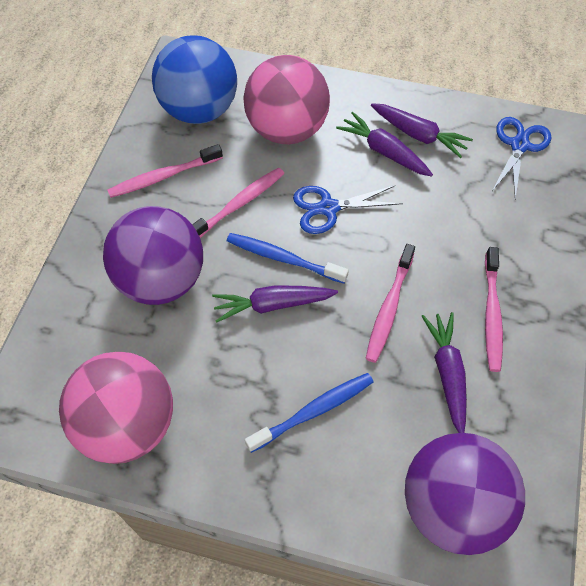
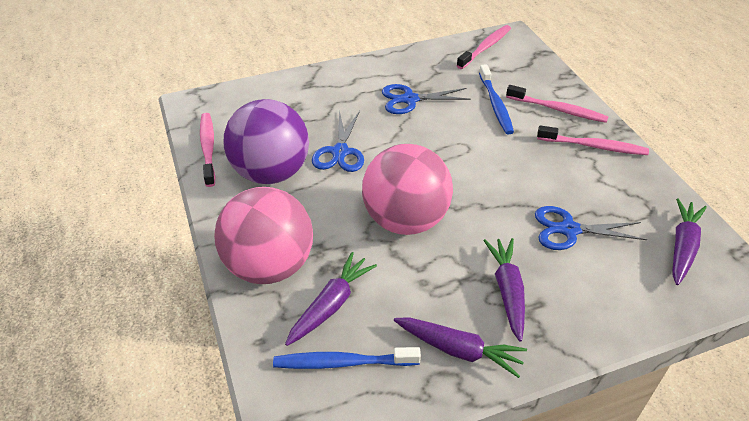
blue ball: [152,35,237,124] = 1 -> none = 0
blue scissors: [293,185,403,234] [492,117,551,199] = 2 -> [312,110,364,172] [382,84,471,114] [535,206,647,250] = 3
purple ball: [103,206,203,305] [405,433,525,555] = 2 -> [224,99,309,184] = 1

